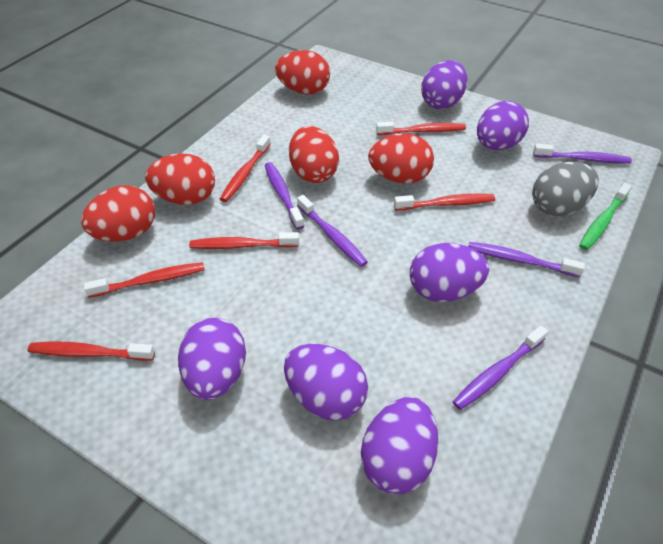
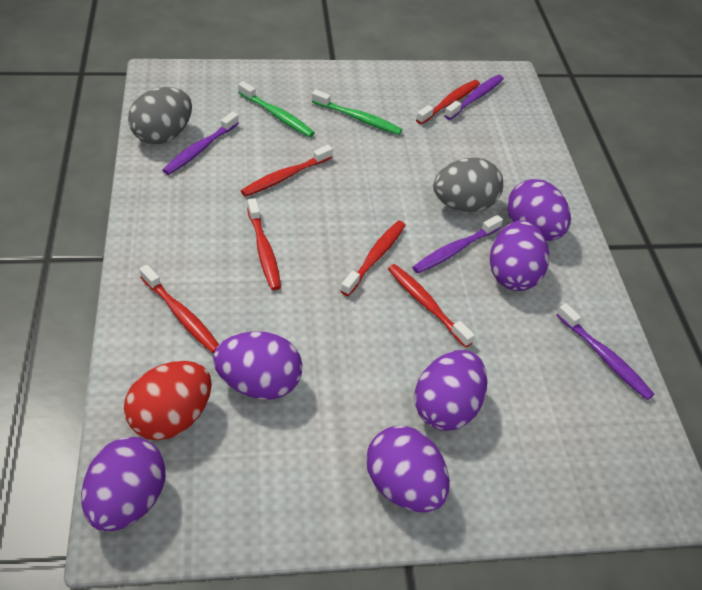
green toothbrush: [579,183,632,250] = 1 -> [238,81,315,137] [312,90,402,135] = 2
grey egg: [532,162,599,216] = 1 -> [128,87,192,144] [433,158,503,212] = 2
purple toothbrush: [265,162,304,229] [297,195,368,267] [453,326,548,410] [468,242,585,277] [533,144,632,164] = 5 -> [162,112,239,175] [412,215,503,273] [444,75,504,120] [557,303,654,400] = 4
red egg: [81,185,155,241] [145,153,215,205] [275,50,330,94] [289,126,339,183] [368,133,434,184] = 5 -> [124,361,212,440] = 1

